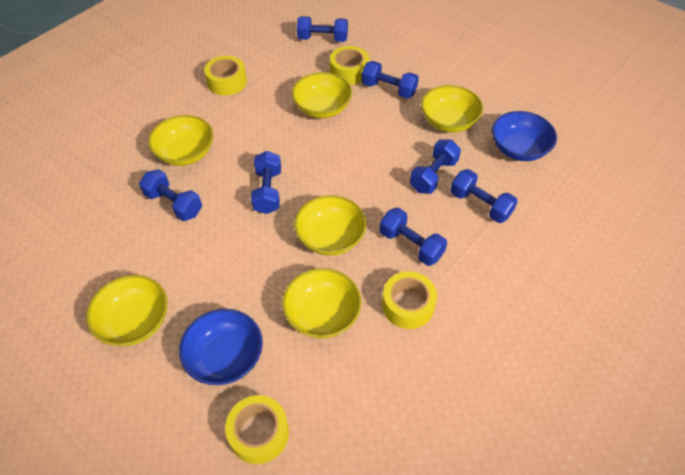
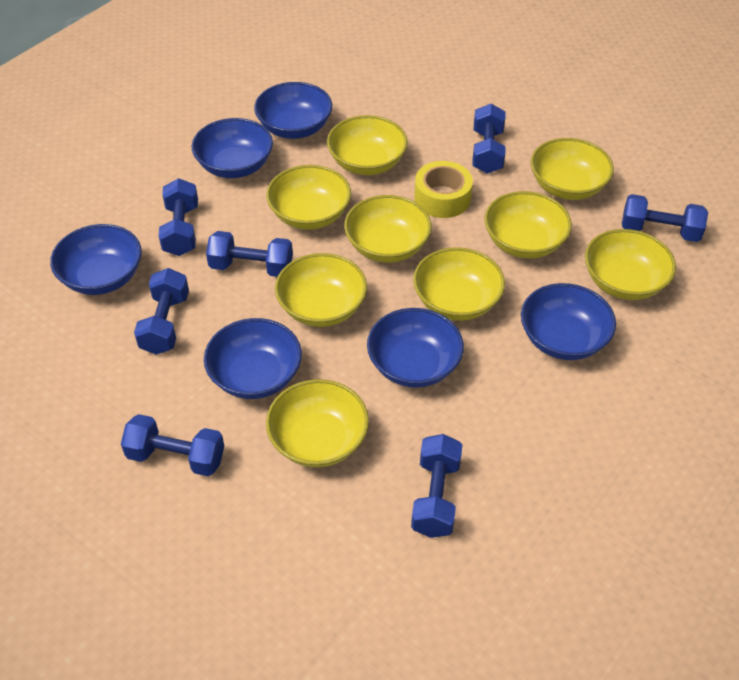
blue bowl: [179,309,263,385] [492,111,557,161] = 2 -> [50,224,142,295] [192,118,273,178] [204,318,302,399] [254,82,332,139] [367,308,464,388] [521,283,616,360] = 6
yellow bowl: [86,275,168,346] [148,115,213,166] [282,268,361,338] [292,72,352,118] [294,195,366,256] [421,85,483,133] = 6 -> [266,165,351,230] [266,379,369,468] [275,253,367,327] [327,115,408,175] [344,195,432,263] [413,247,505,321] [484,191,572,259] [531,138,614,200] [585,229,676,300] = 9
yellow tape: [204,56,247,95] [225,395,289,464] [330,46,369,85] [382,271,437,329] = 4 -> [414,161,473,218] = 1

